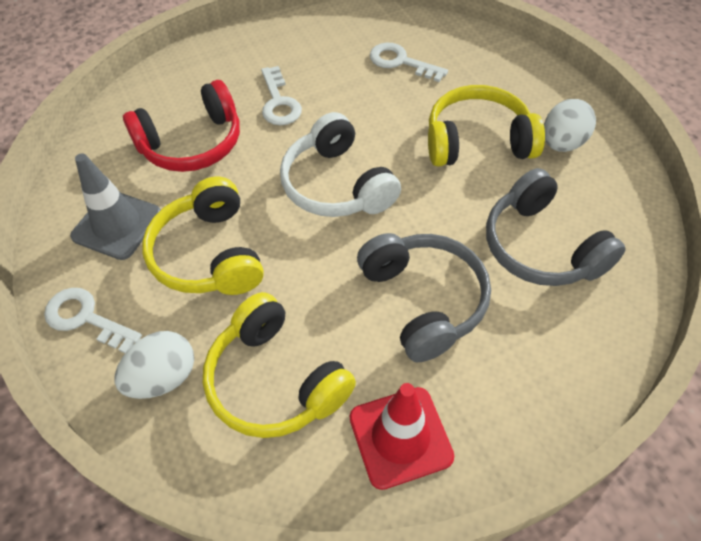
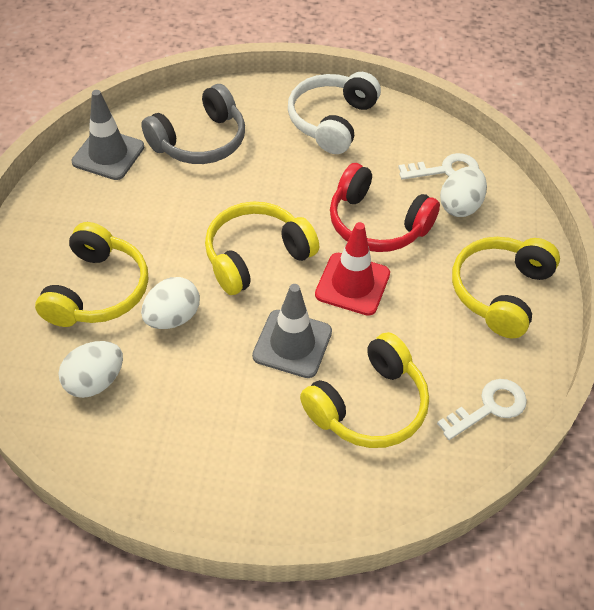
grey headphones: [357,233,491,362] [486,168,626,286] = 2 -> [141,84,245,164] = 1
grey traffic cone: [70,153,161,260] = 1 -> [72,90,144,180] [252,284,332,378] = 2
white egg: [114,331,194,399] [544,99,596,152] = 2 -> [58,341,123,398] [141,277,200,329] [440,166,487,217] = 3
white key: [44,288,142,353] [261,66,302,125] [370,43,448,82] = 3 -> [398,153,479,180] [437,379,527,440] = 2
yellow headphones: [142,177,264,295] [203,292,356,438] [428,85,545,166] = 3 -> [35,222,148,327] [205,201,319,295] [300,332,429,448] [452,237,560,338] = 4

